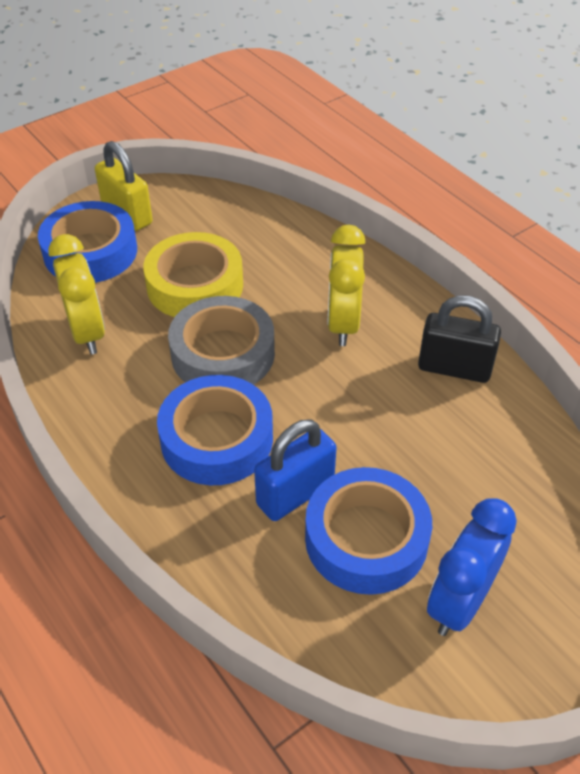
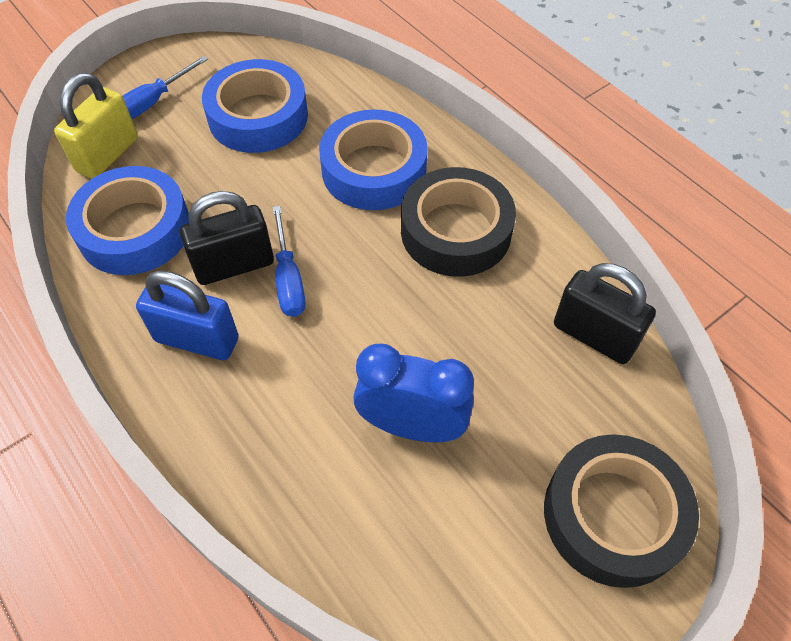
black padlock: [418,295,501,383] = 1 -> [180,191,274,285] [554,263,656,364] = 2
black tape: none = 0 -> [401,167,516,277] [544,434,699,588] = 2
blue screwdriver: none = 0 -> [123,56,208,119] [272,206,306,317] = 2
grey tape: [168,296,275,385] = 1 -> none = 0
yellow clock: [48,234,105,355] [327,225,366,346] = 2 -> none = 0
yellow tape: [143,232,243,317] = 1 -> none = 0

